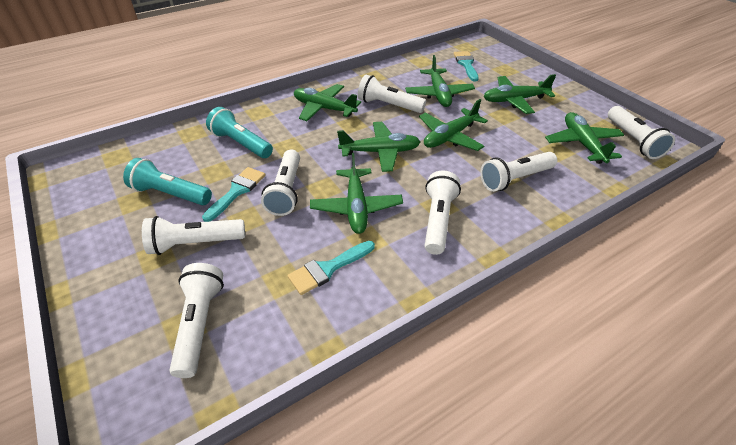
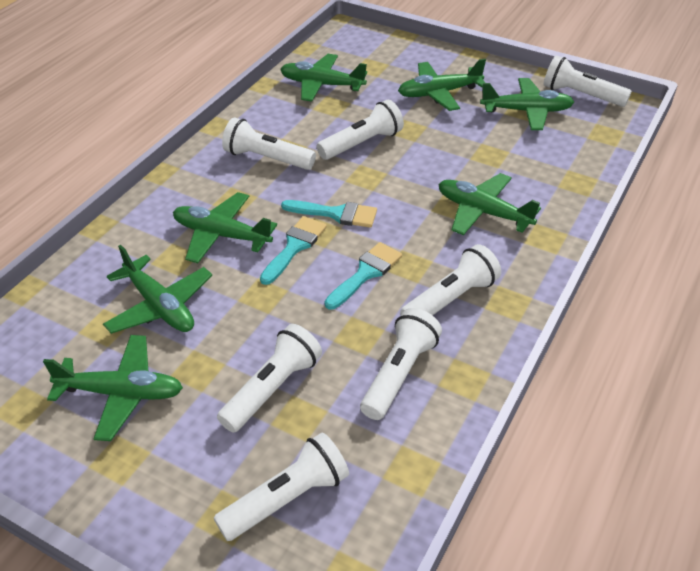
turquoise flashlight: [123,158,212,205] [206,107,273,158] = 2 -> none = 0

